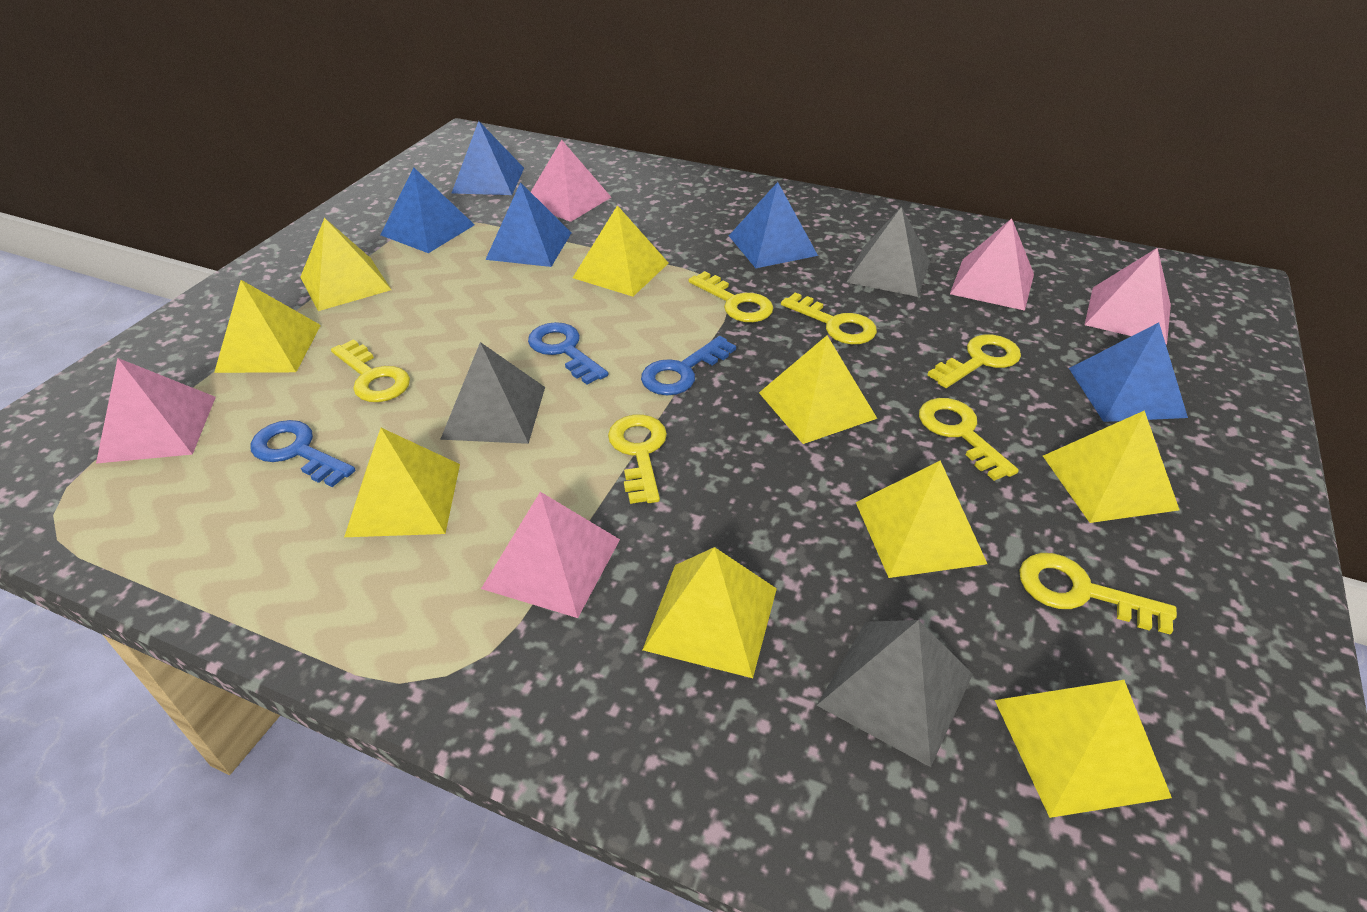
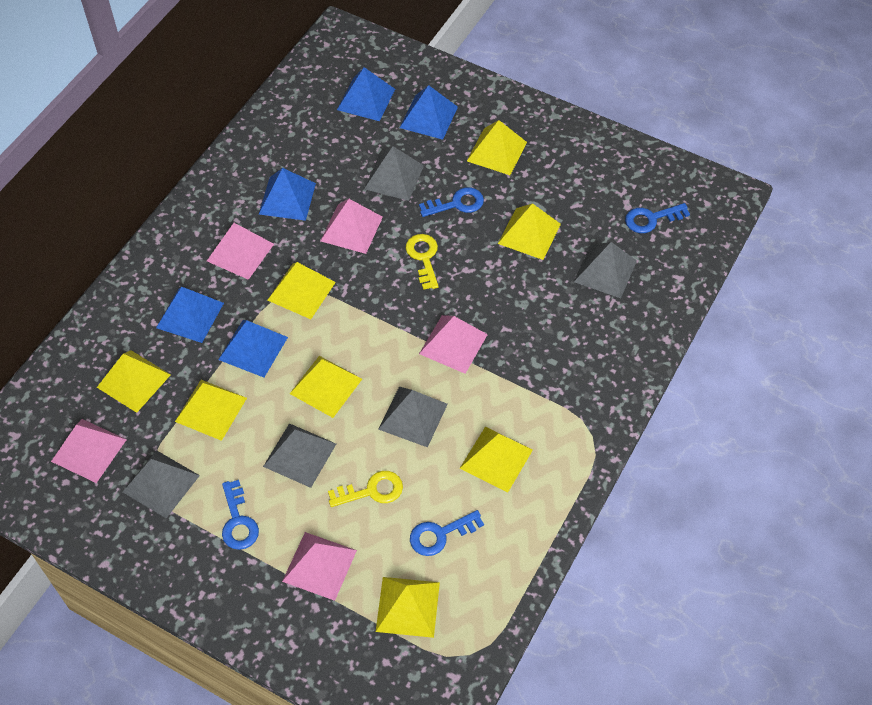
blue key: [251,420,355,487] [528,322,608,385] [641,336,736,395] = 3 -> [222,480,259,550] [410,510,484,556] [419,187,484,217] [625,203,690,233] = 4
grey pyramid: [440,342,545,444] [817,620,973,767] [847,207,930,297] = 3 -> [123,450,200,518] [263,423,336,488] [364,146,424,201] [378,387,448,447] [574,242,637,298] = 5
yellow key: [331,339,410,402] [608,414,667,504] [689,271,773,322] [781,293,877,344] [919,398,1019,481] [927,334,1021,388] [1019,553,1177,635] = 7 -> [328,471,403,507] [406,234,439,290] = 2
yellow pyramid: [214,280,321,373] [300,218,391,311] [344,428,460,537] [573,205,668,297] [643,547,777,678] [759,336,877,444] [856,460,987,578] [995,680,1172,818] [1043,410,1180,523] = 9 -> [97,350,171,413] [175,380,247,441] [268,262,336,319] [290,356,362,418] [376,577,440,638] [460,427,533,493] [467,120,527,175] [498,203,561,260] = 8

